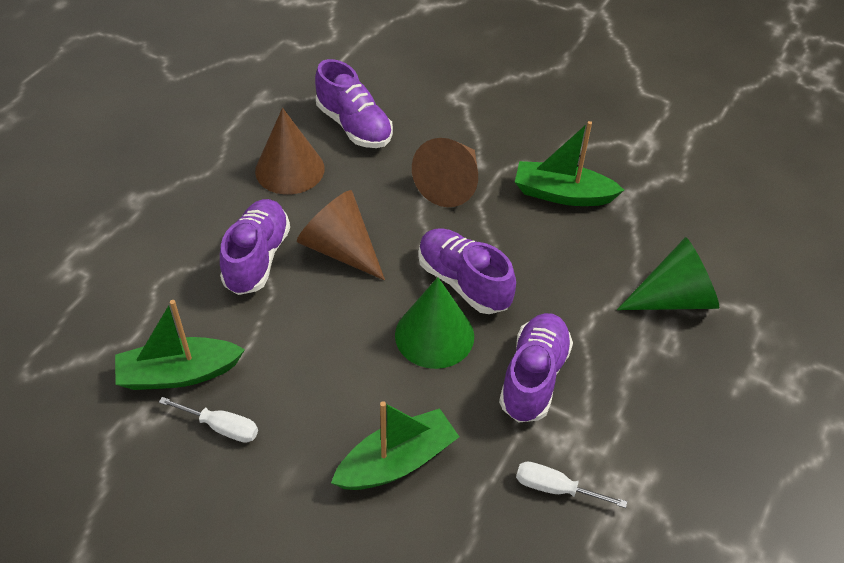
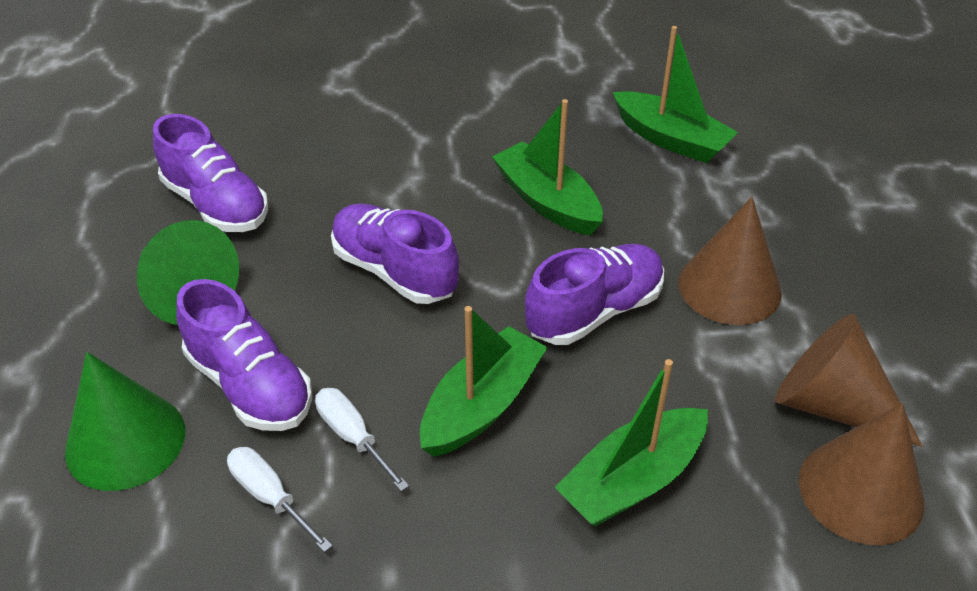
green boat: [115,300,245,390] [331,401,459,490] [515,121,624,206] = 3 -> [420,306,548,457] [492,99,603,235] [555,359,708,526] [613,26,738,163] = 4

